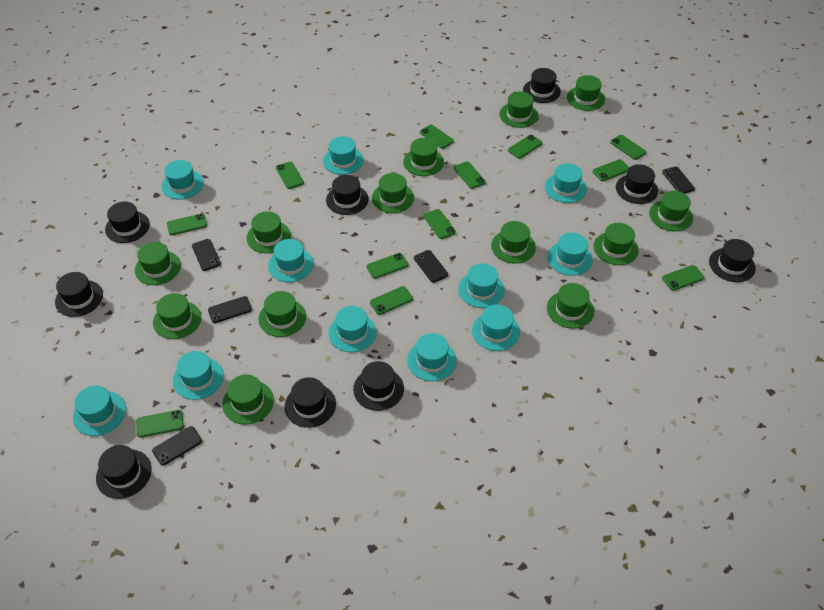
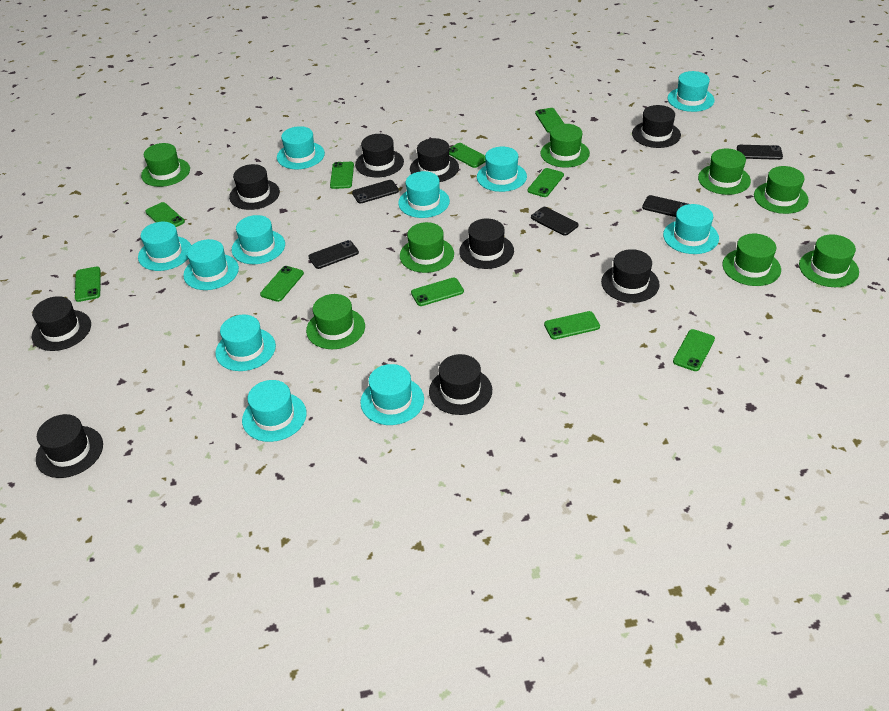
green hat: [135,242,181,285] [153,293,201,339] [222,374,274,425] [247,211,291,253] [258,291,306,337] [372,173,414,213] [403,138,444,176] [491,221,536,264] [499,92,538,128] [547,283,594,329] [567,75,605,111] [593,223,639,265] [649,191,693,232] = 13 -> [141,143,190,187] [306,294,365,349] [400,222,454,273] [540,124,590,168] [698,149,751,195] [722,234,781,286] [754,166,809,214] [799,234,859,287] = 8
green phone: [136,410,184,438] [167,214,207,235] [276,162,304,189] [367,253,408,279] [370,286,413,315] [420,125,454,149] [423,209,456,239] [454,161,486,189] [508,135,542,159] [593,159,630,181] [610,135,646,160] [662,265,705,291] = 12 -> [75,267,101,302] [145,202,185,227] [260,266,304,302] [330,162,354,189] [411,277,464,306] [449,143,486,168] [527,168,564,197] [535,108,564,133] [544,311,600,340] [673,329,715,371] = 10

